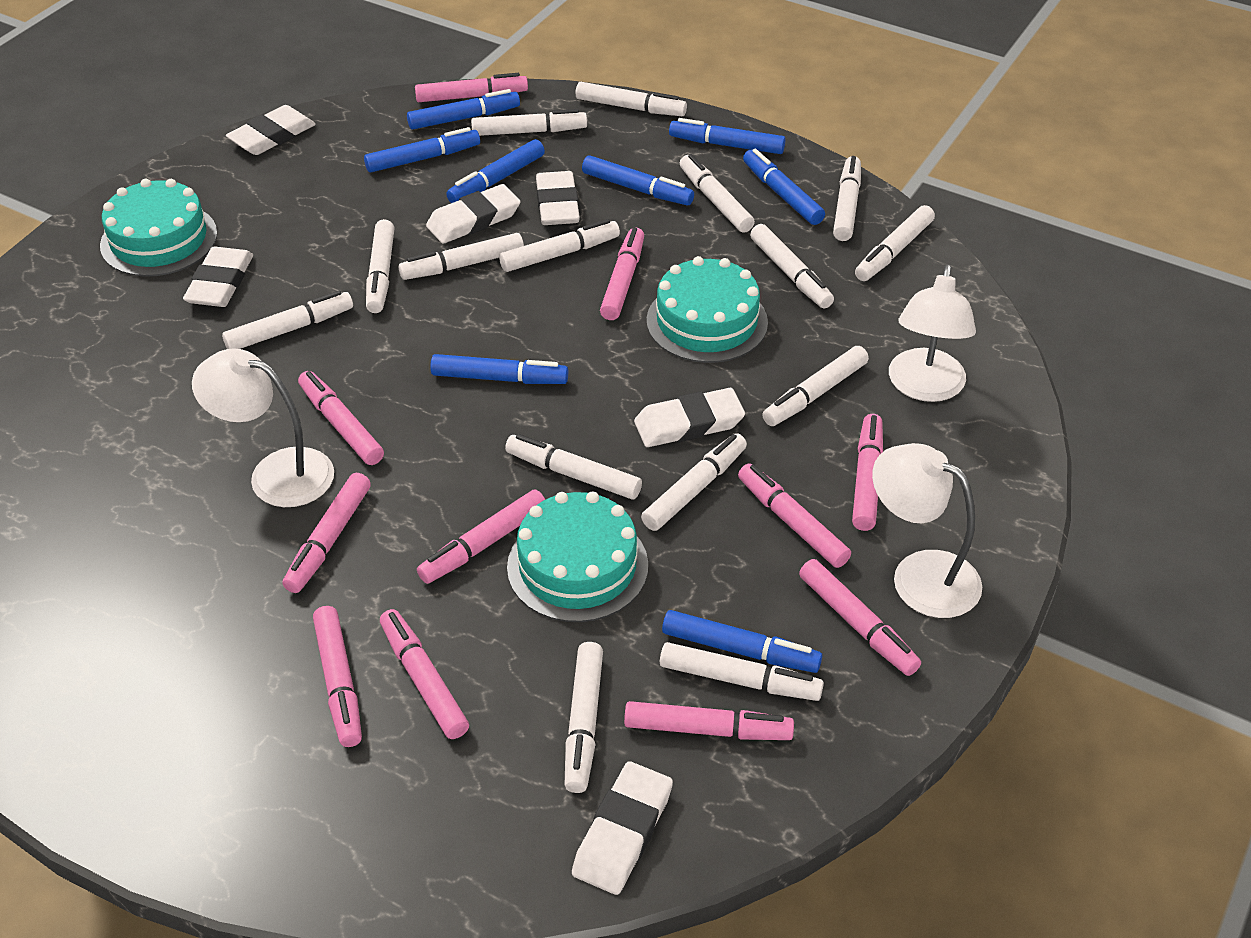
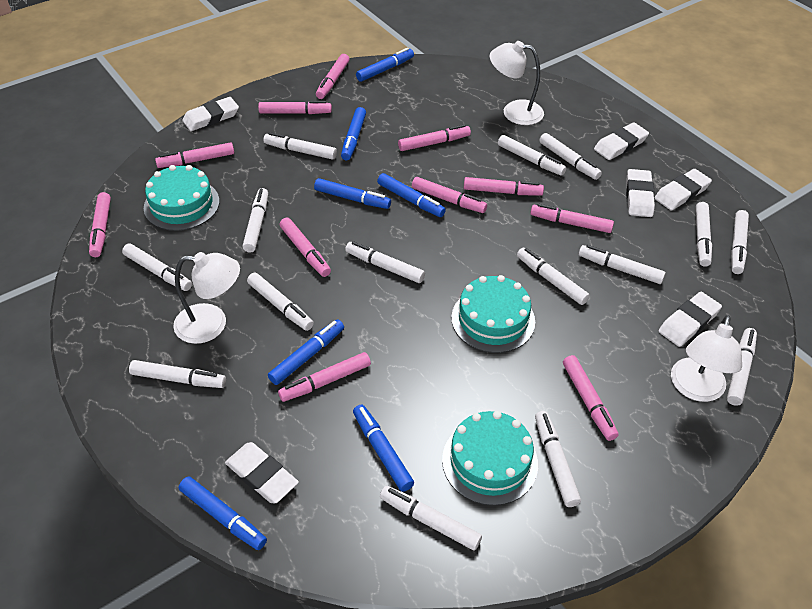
blue marker: [364,127,480,172] [407,89,520,130] [430,354,568,384] [446,139,545,203] [582,156,694,205] [662,610,822,673] [669,118,785,154] [743,149,825,225] = 8 -> [179,477,267,550] [268,319,344,385] [314,178,391,209] [341,107,366,160] [353,405,414,492] [356,48,414,82] [377,173,446,217] = 7

